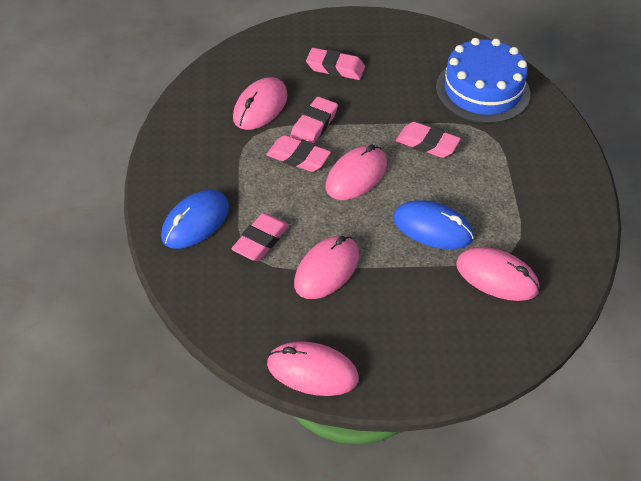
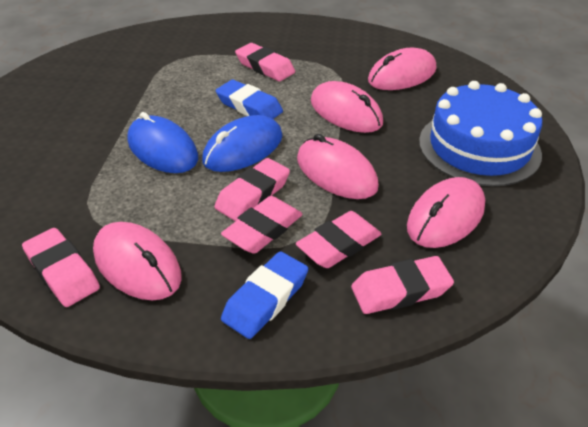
blue eraser: none = 0 -> [216,80,283,119] [221,251,308,339] = 2
pink eraser: [231,213,289,261] [266,135,331,172] [290,97,338,143] [306,48,365,80] [396,122,461,158] = 5 -> [22,228,100,307] [214,158,290,221] [221,196,303,254] [235,43,295,81] [296,211,382,268] [351,256,454,314] = 6

